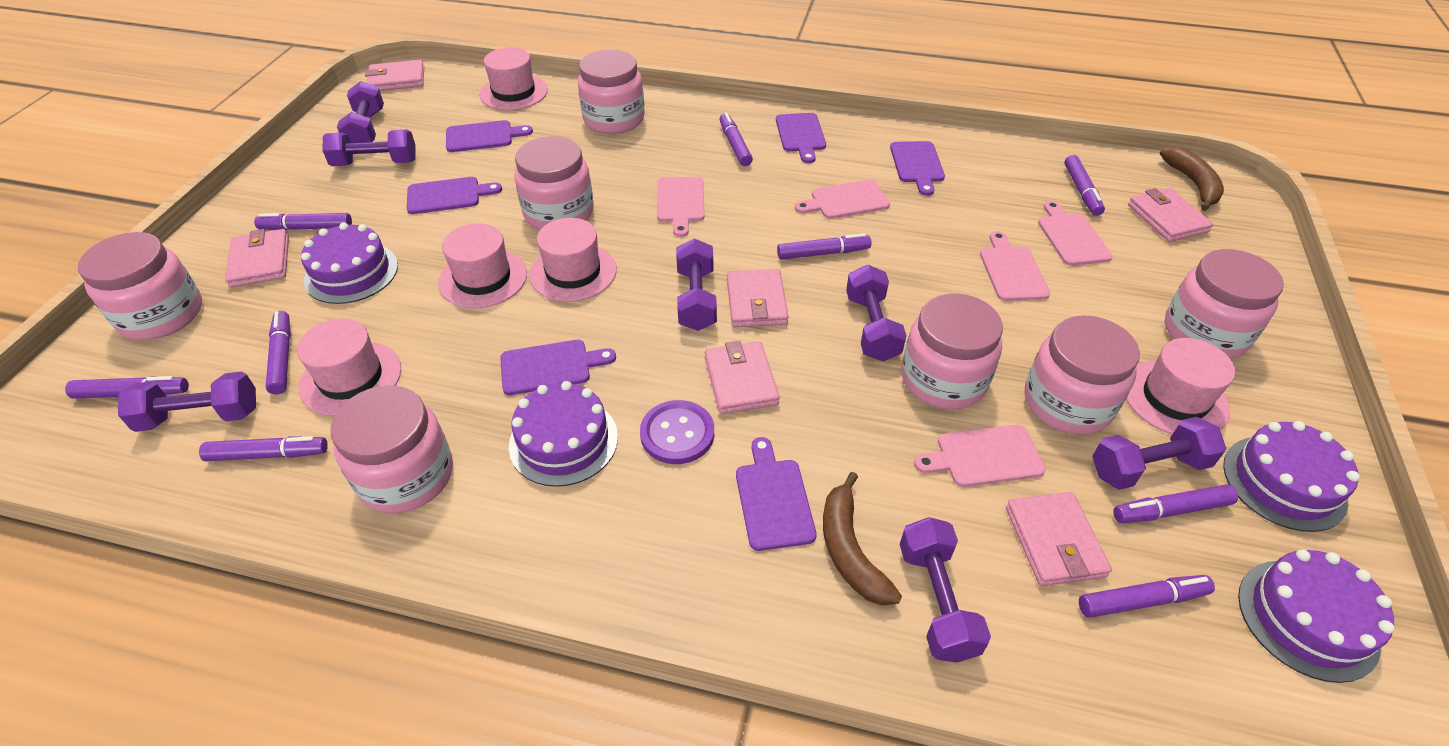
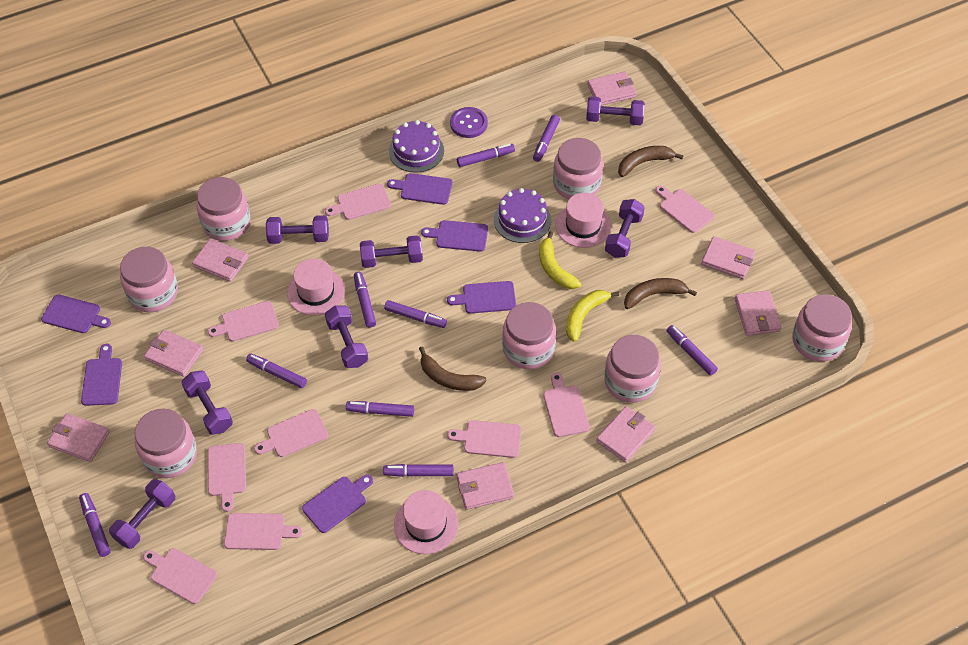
brown banana: [823,472,902,605] [1160,147,1224,211] = 2 -> [419,346,487,391] [618,146,684,177] [624,278,697,309] = 3
pink cutting board: [657,177,705,237] [795,180,890,219] [914,425,1046,487] [980,231,1050,301] [1038,201,1112,266] = 5 -> [143,548,217,604] [208,301,279,342] [208,443,246,512] [224,513,302,550] [254,409,328,457] [325,184,391,220] [447,420,521,458] [543,373,590,437] [656,186,714,233] = 9
pink hat: [297,319,401,416] [438,223,527,308] [479,47,548,110] [529,218,617,302] [1126,338,1235,434] = 5 -> [287,259,345,316] [394,490,459,554] [556,193,611,248] = 3
pink wallet: [225,229,289,288] [365,59,424,91] [705,341,780,414] [727,269,789,327] [1006,492,1112,586] [1128,188,1213,242] = 6 -> [47,413,110,462] [144,329,204,377] [192,238,248,282] [456,462,514,510] [587,72,637,106] [596,406,656,463] [701,236,755,279] [735,290,782,336] = 8
purple cake: [301,223,398,304] [509,381,618,487] [1223,421,1360,532] [1238,549,1394,683] = 4 -> [389,120,444,173] [494,188,551,243] = 2
yellow banana: none = 0 -> [539,231,582,289] [566,290,619,342] = 2

